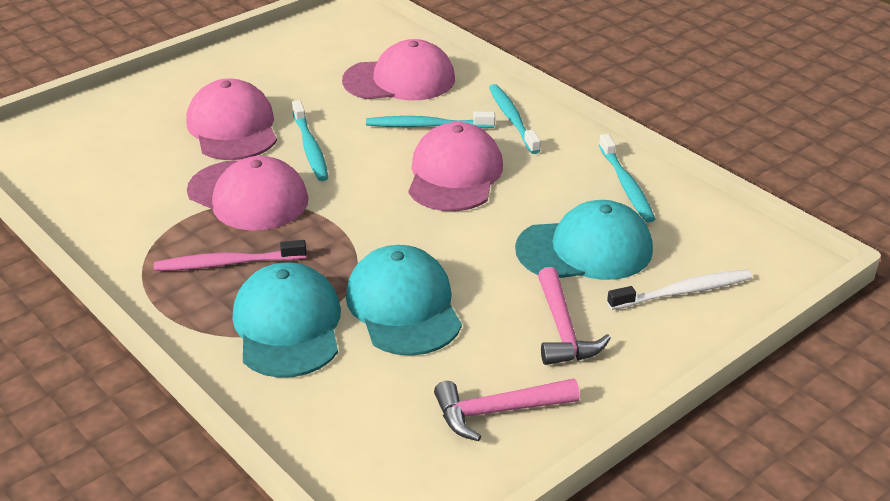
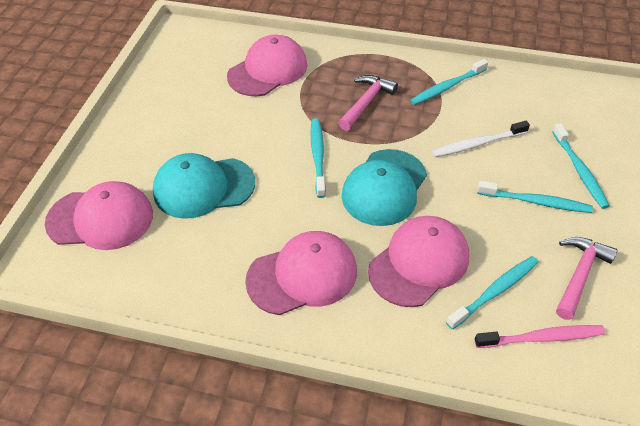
turquoise cap: [233,262,341,378] [346,245,462,356] [515,200,653,280] = 3 -> [153,153,255,219] [342,149,427,226] = 2
turquoise toothbrush: [292,100,329,181] [366,111,495,128] [489,84,541,154] [599,134,655,223] = 4 -> [311,118,326,198] [410,59,488,105] [446,256,538,330] [477,181,593,213] [552,123,610,209] = 5

